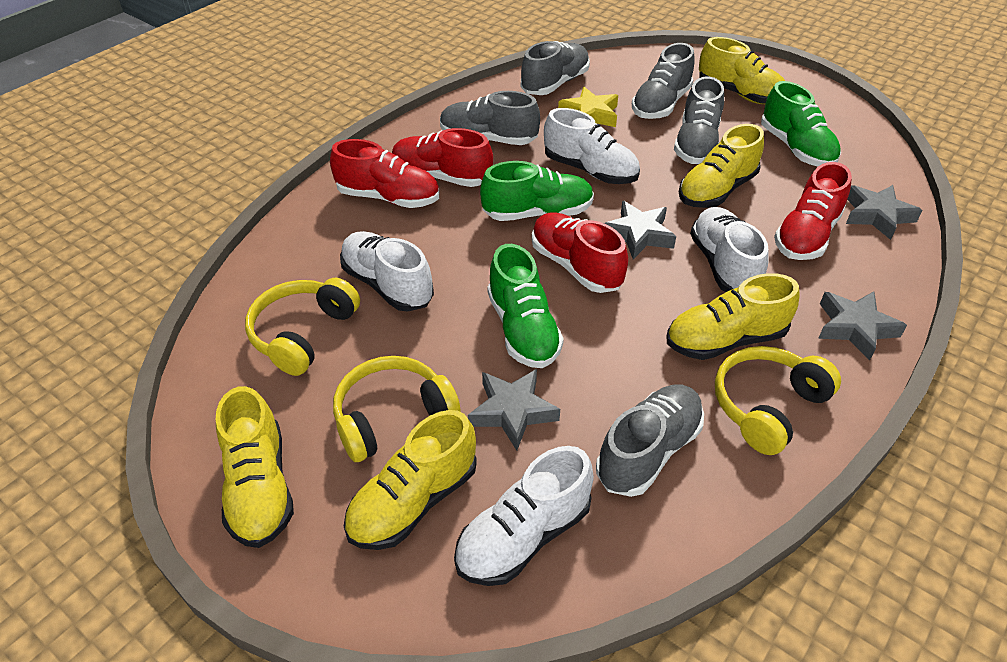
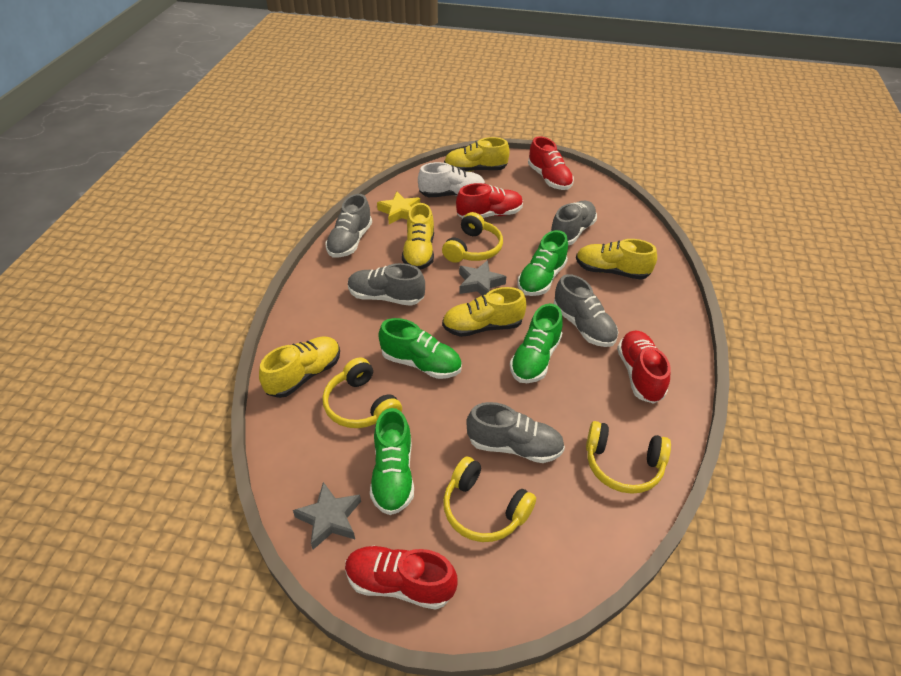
green shoe: [480,161,594,221] [488,244,564,368] [761,81,841,166] = 3 -> [370,408,414,515] [379,318,462,379] [510,303,563,383] [518,230,568,296] = 4
grey star: [468,369,560,451] [604,201,676,259] [818,291,907,361] [846,185,923,240] = 4 -> [293,482,361,550] [459,260,507,295] = 2
white shoe: [340,231,434,312] [454,446,594,586] [544,108,640,184] [690,207,769,292] = 4 -> [418,162,485,197] = 1
yellow headphones: [245,278,360,376] [333,356,461,462] [715,346,841,455] = 3 -> [322,357,402,428] [442,212,503,263] [443,457,536,542] [586,421,671,494] = 4

